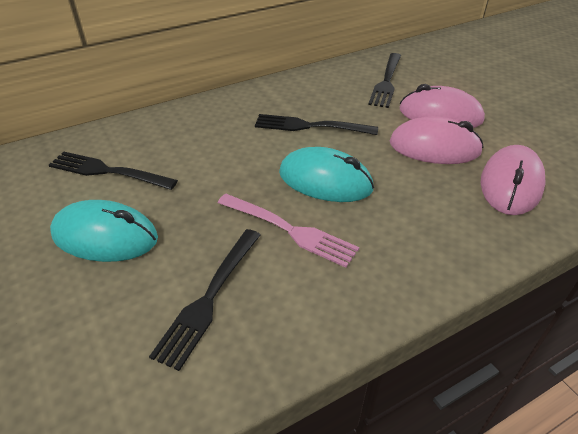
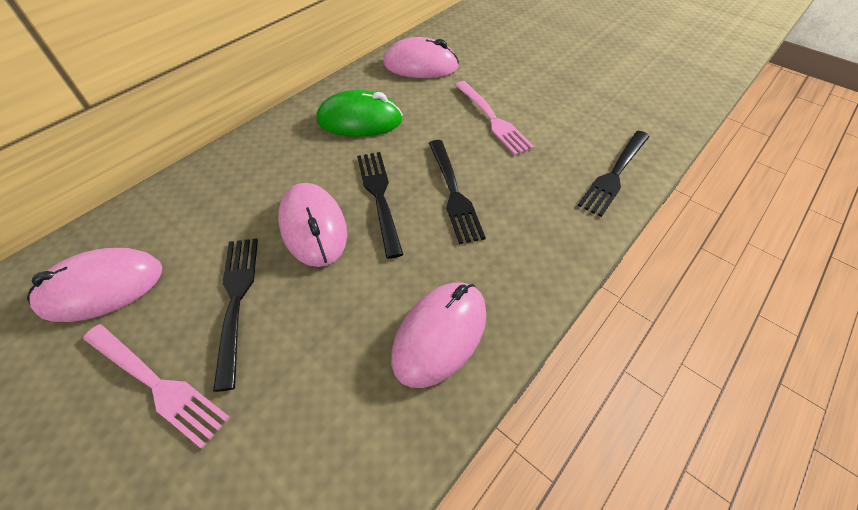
green mouse: none = 0 -> [317,90,403,137] = 1
pink fork: [218,194,359,268] = 1 -> [83,324,230,449] [455,81,534,155] = 2
pink mouse: [389,116,484,164] [400,84,485,128] [481,145,546,215] = 3 -> [27,248,163,322] [278,183,347,267] [383,37,459,78] [391,282,486,388] = 4
turquoise mouse: [50,200,158,262] [279,147,374,202] = 2 -> none = 0

